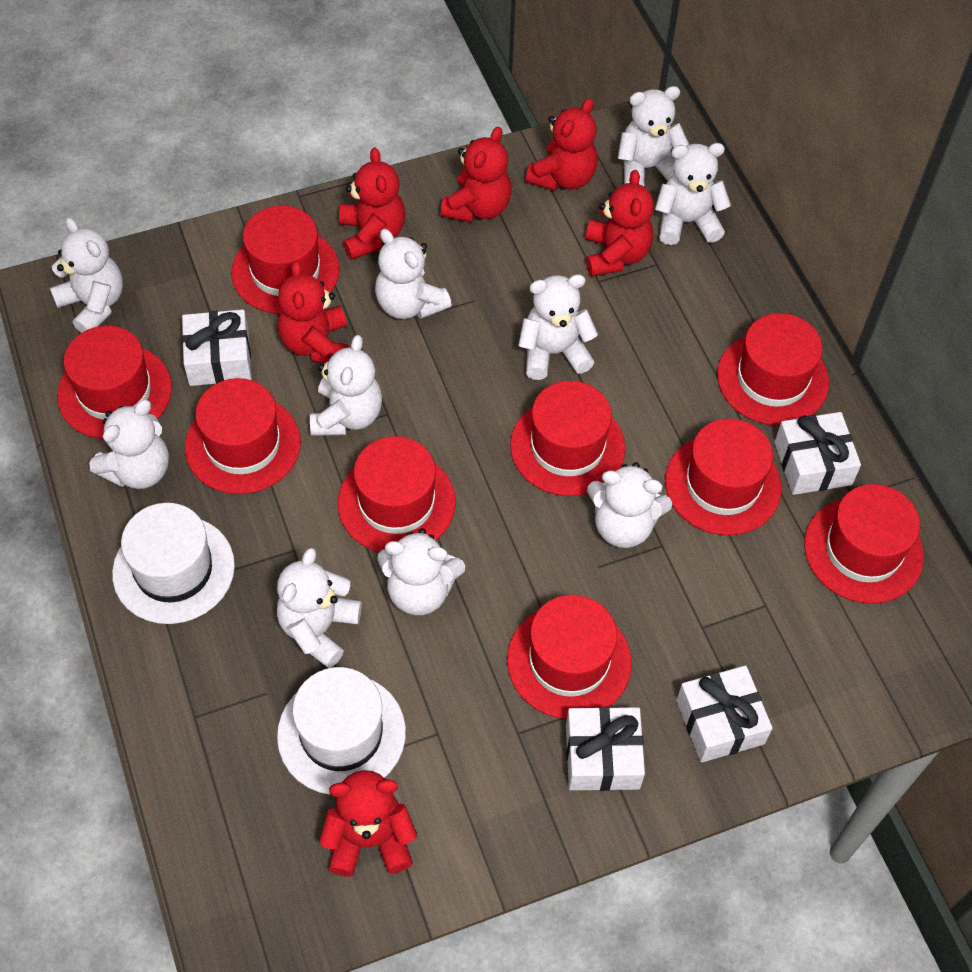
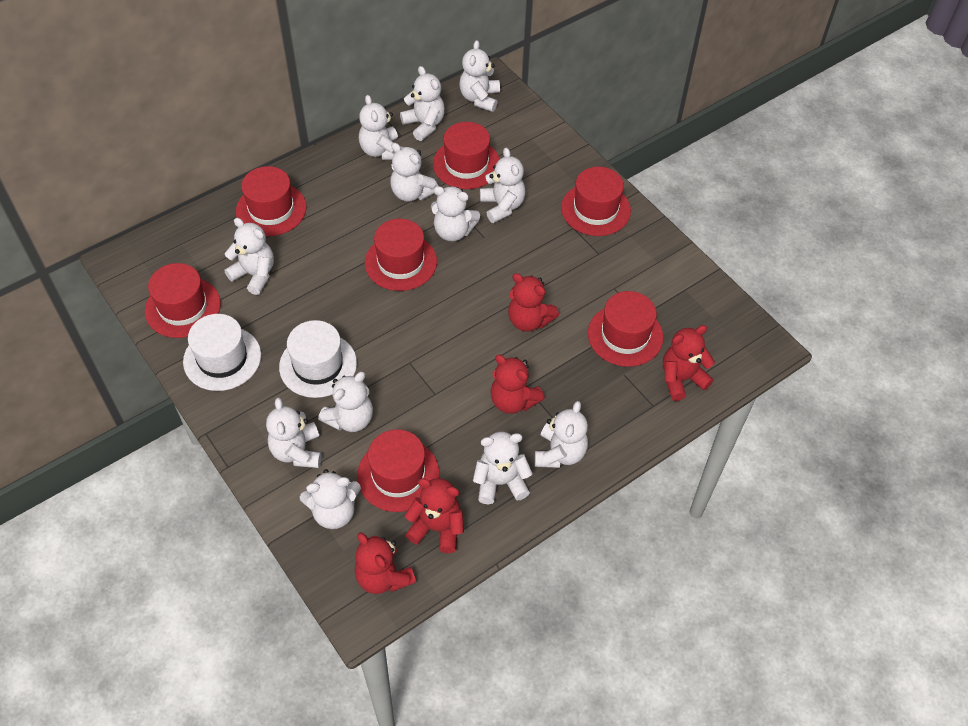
red hat: [57,326,172,439] [185,378,301,494] [231,206,340,314] [338,436,456,552] [507,595,632,719] [510,381,625,496] [665,419,782,535] [717,313,829,425] [804,484,924,604] = 9 -> [145,263,221,338] [236,166,307,236] [357,429,440,512] [365,219,437,291] [433,122,500,189] [561,167,631,236] [588,291,663,367] = 7
red teddy bear: [278,260,349,363] [319,770,417,877] [339,148,405,260] [441,127,512,222] [526,98,598,191] [585,170,654,277] = 6 -> [354,532,416,594] [404,478,464,553] [490,354,545,414] [508,273,559,332] [663,325,715,401] = 5
white gift: [182,309,251,386] [566,707,645,791] [677,666,773,763] [775,412,861,495] = 4 -> none = 0
white teddy bear: [50,217,123,333] [89,400,169,489] [277,548,362,668] [310,335,382,436] [375,229,452,319] [377,528,465,615] [518,274,598,380] [587,462,672,548] [618,86,689,186] [655,143,731,245] = 10 -> [224,218,274,295] [266,398,321,468] [300,469,361,529] [318,372,373,432] [359,95,402,160] [390,143,438,202] [400,66,445,141] [431,186,480,241] [459,40,500,112] [473,432,533,504] [480,148,526,223] [535,401,588,468] = 12

